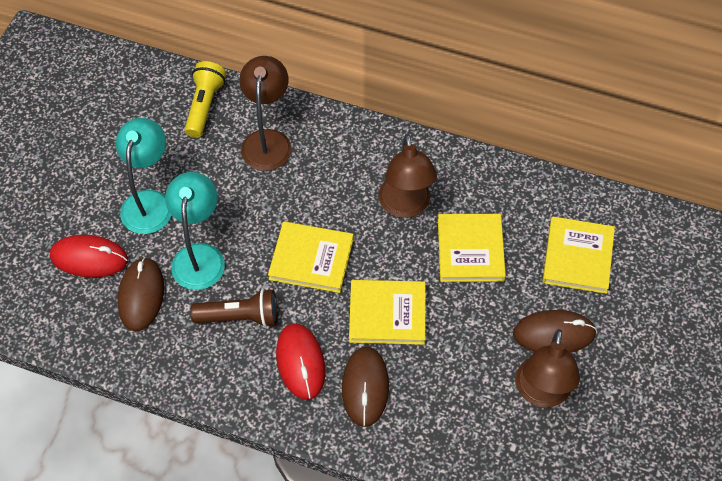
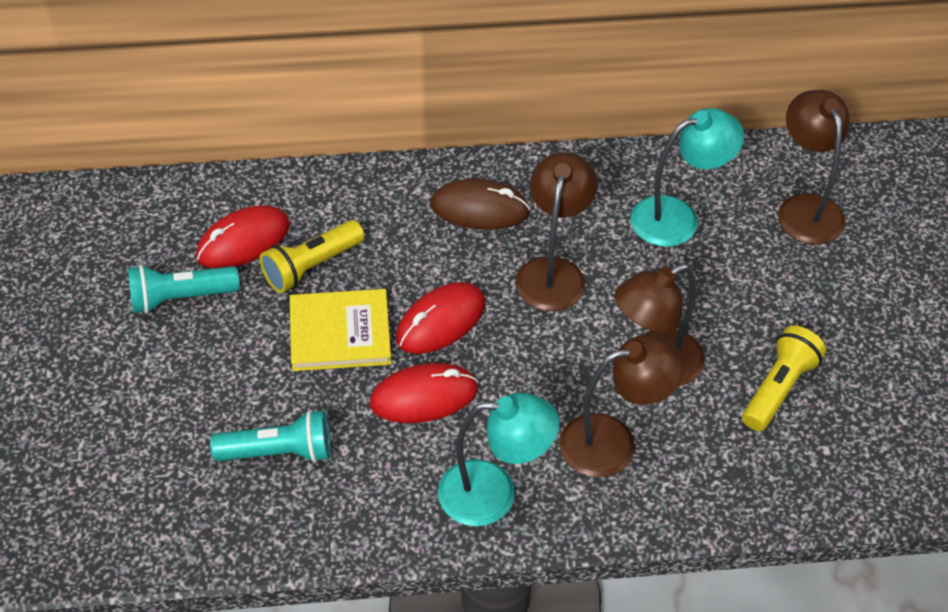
brown flashlight: [191,289,277,327] = 1 -> none = 0
brown lamp: [239,56,291,171] [379,134,437,218] [516,329,580,407] = 3 -> [516,152,598,311] [559,335,684,477] [615,264,705,386] [778,90,850,245] = 4
brown mouse: [117,257,164,332] [342,347,389,427] [513,310,597,353] = 3 -> [430,178,531,230] = 1
red mouse: [50,235,128,278] [276,323,325,400] = 2 -> [196,205,290,268] [370,363,478,423] [396,282,485,354] = 3
turquoise flashlight: none = 0 -> [128,265,240,314] [210,410,331,463] = 2
yellow book: [268,221,354,293] [349,280,425,345] [438,214,506,282] [542,216,615,294] = 4 -> [290,289,391,371] = 1
yellow flashlight: [185,61,226,138] = 1 -> [260,220,364,293] [742,326,826,431] = 2

